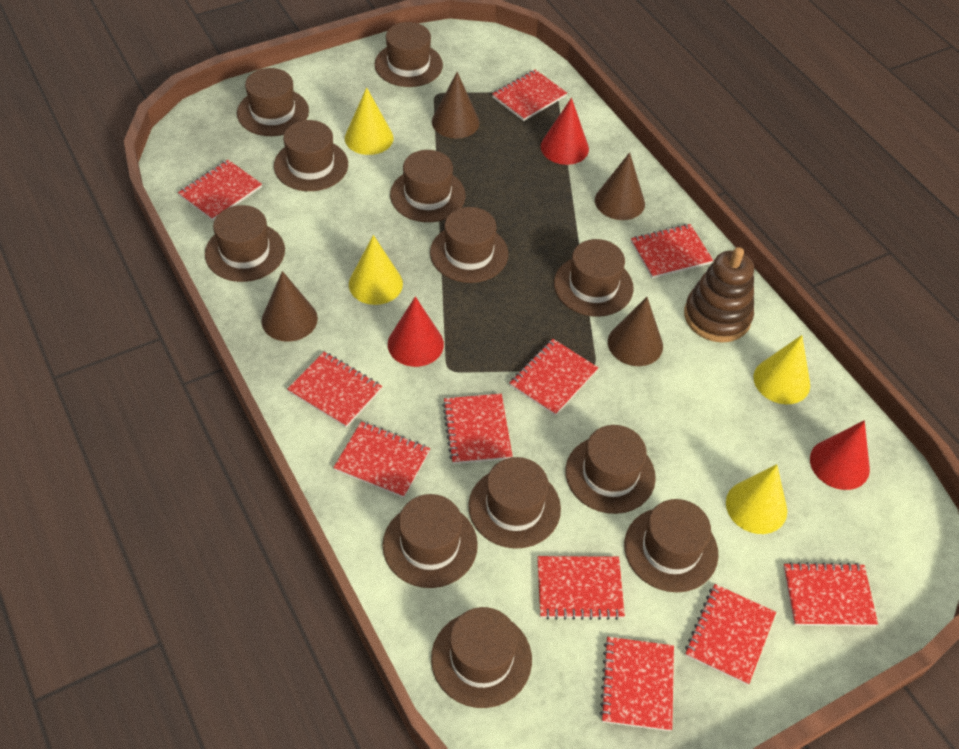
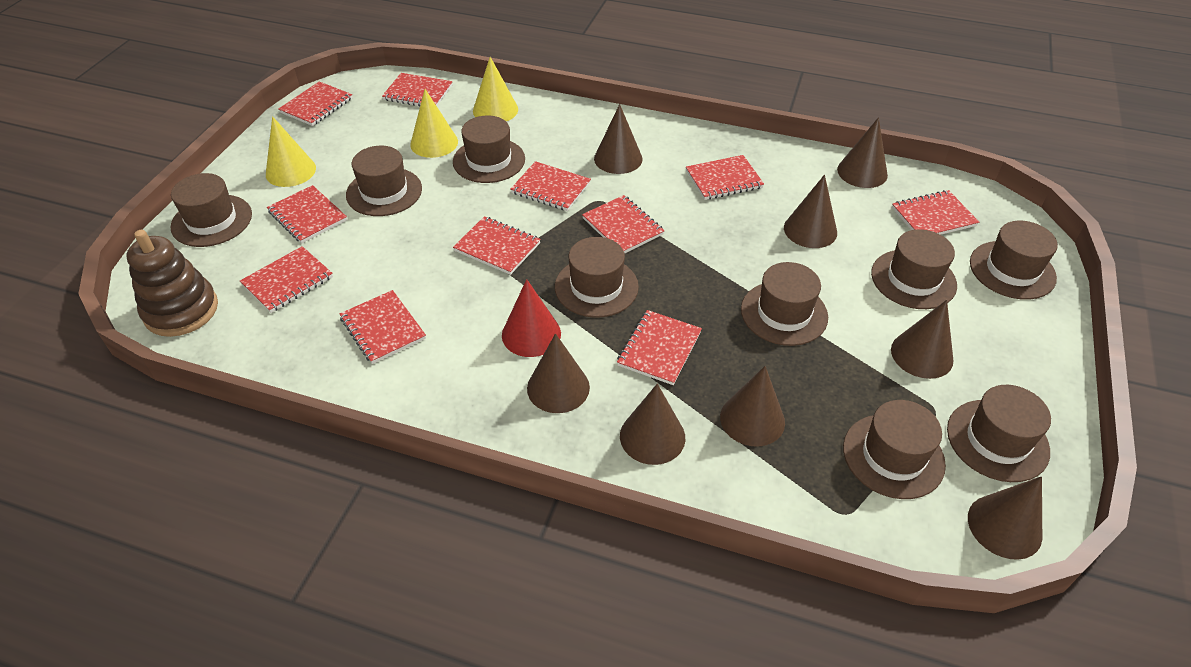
brown cone: [261,271,318,342] [432,72,480,139] [595,152,645,220] [608,297,663,366] = 4 -> [527,333,590,413] [594,104,643,174] [620,384,685,465] [720,366,785,447] [784,175,837,248] [837,117,888,188] [891,300,954,379] [968,476,1042,560] = 8
brown hat: [205,205,285,282] [237,68,309,136] [274,120,348,191] [374,22,443,87] [383,494,478,588] [390,150,465,222] [430,207,508,283] [431,607,532,708] [468,457,561,549] [554,239,634,317] [565,425,656,514] [624,499,719,592] = 12 -> [170,173,252,247] [346,146,422,216] [453,115,525,183] [555,237,639,318] [741,262,828,346] [843,400,946,499] [871,229,957,309] [947,385,1051,482] [970,221,1058,300] = 9
red cone: [388,296,444,367] [541,98,589,165] [810,420,870,490] = 3 -> [502,279,561,357] = 1
yellow cone: [345,87,393,155] [349,235,403,305] [726,464,787,534] [754,335,810,404] = 4 -> [266,116,316,187] [410,89,458,158] [473,57,518,121] = 3

